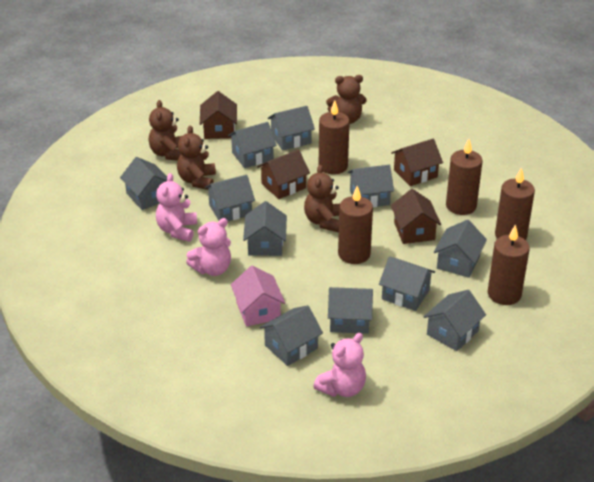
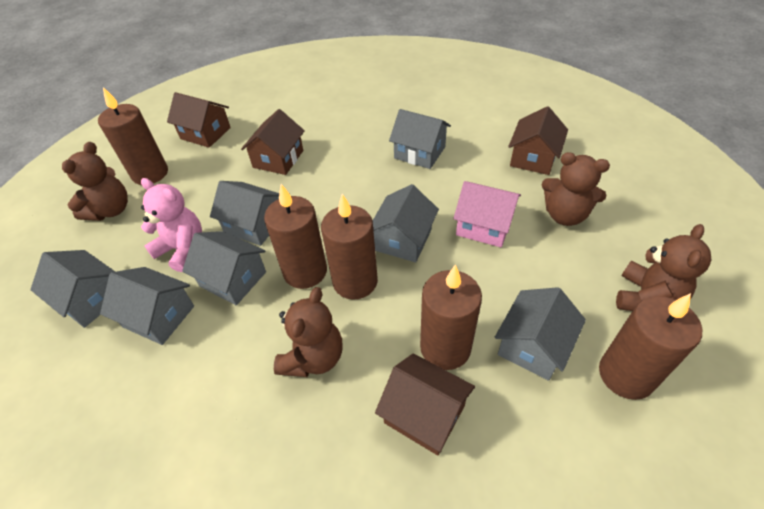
grey house: [120,157,167,210] [205,175,255,221] [228,122,277,168] [243,201,287,256] [260,305,323,366] [268,106,315,150] [328,287,373,334] [348,165,394,208] [379,256,435,311] [423,290,486,351] [434,220,487,278] = 11 -> [30,250,115,328] [100,267,194,345] [182,231,266,305] [210,181,279,246] [373,184,439,262] [389,109,451,169] [495,287,586,381] = 7
pink teddy bear: [156,173,197,242] [186,218,231,276] [313,333,366,397] = 3 -> [141,178,202,272] = 1

